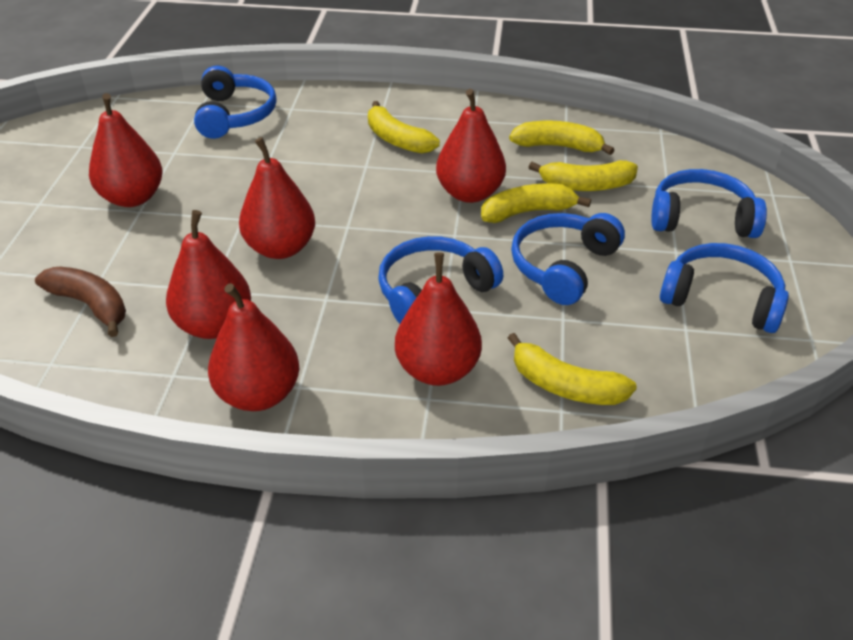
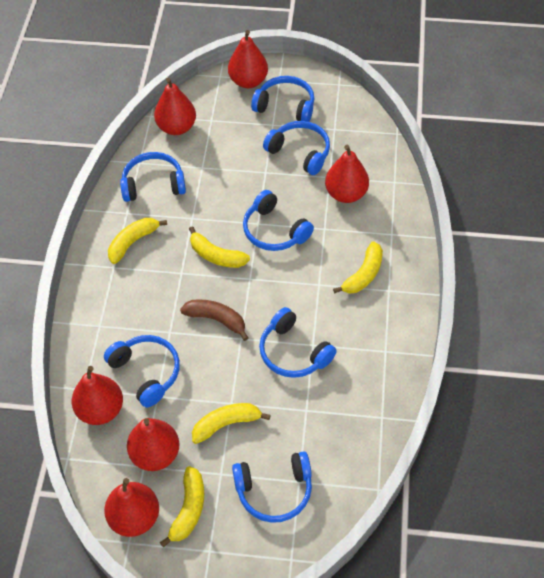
blue headphones: [194,65,277,139] [378,236,503,324] [511,213,625,305] [651,169,767,238] [660,243,789,333] = 5 -> [104,335,180,407] [120,152,186,202] [232,451,312,523] [243,190,314,251] [251,76,315,122] [259,307,337,378] [263,121,330,175] = 7

